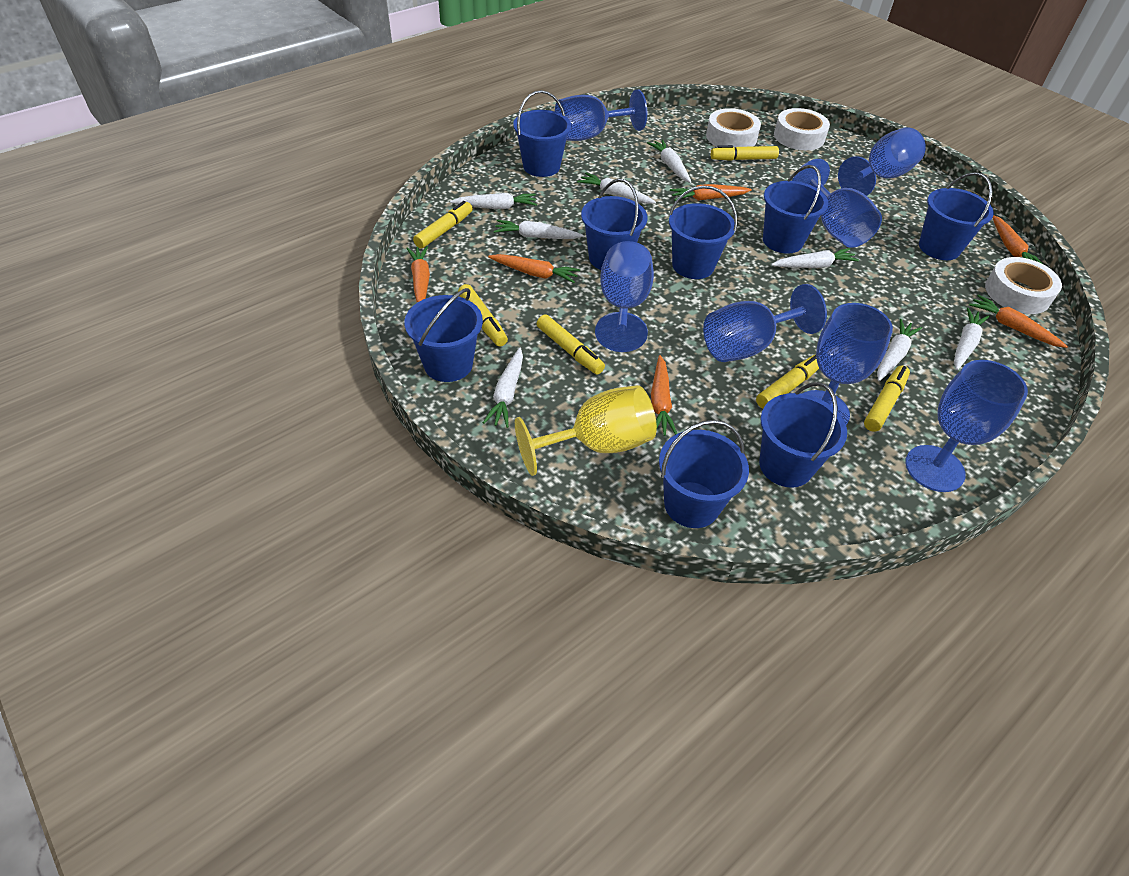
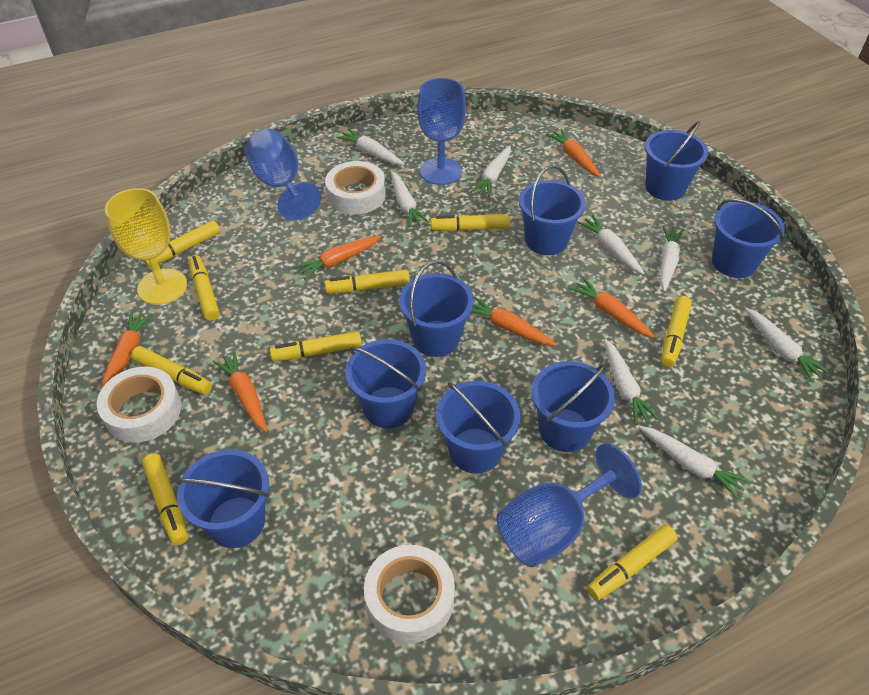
blue goblet: [555,89,647,141] [595,241,654,352] [703,284,827,362] [792,159,882,248] [802,303,893,425] [838,127,926,196] [905,360,1028,492] = 7 -> [245,129,321,221] [417,78,466,185] [496,443,642,567] = 3
yellow marker: [413,201,473,249] [458,284,508,346] [537,314,605,374] [711,145,779,161] [756,354,819,408] [864,365,910,432] = 6 -> [131,346,212,395] [142,454,188,545] [143,220,220,267] [189,255,220,321] [270,331,362,361] [325,269,410,293] [431,214,510,231] [587,525,678,601] [661,296,692,367] = 9

